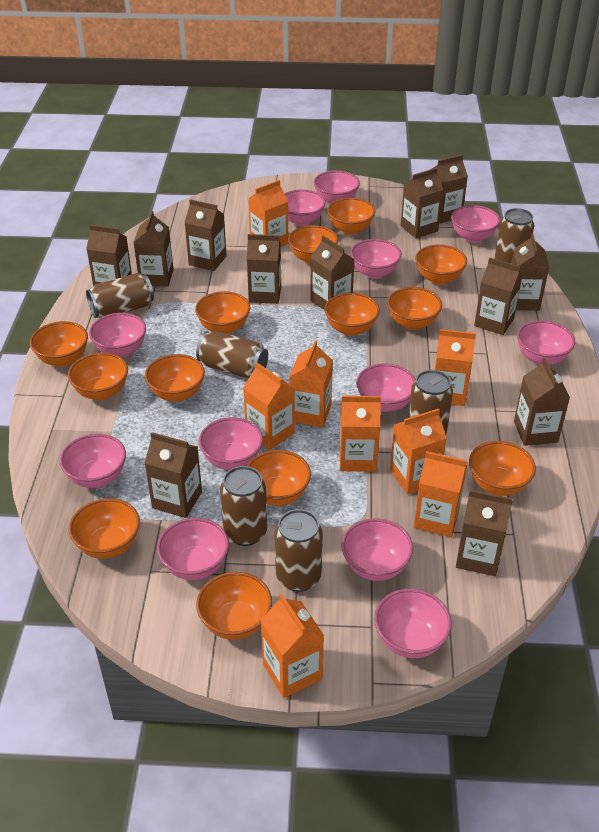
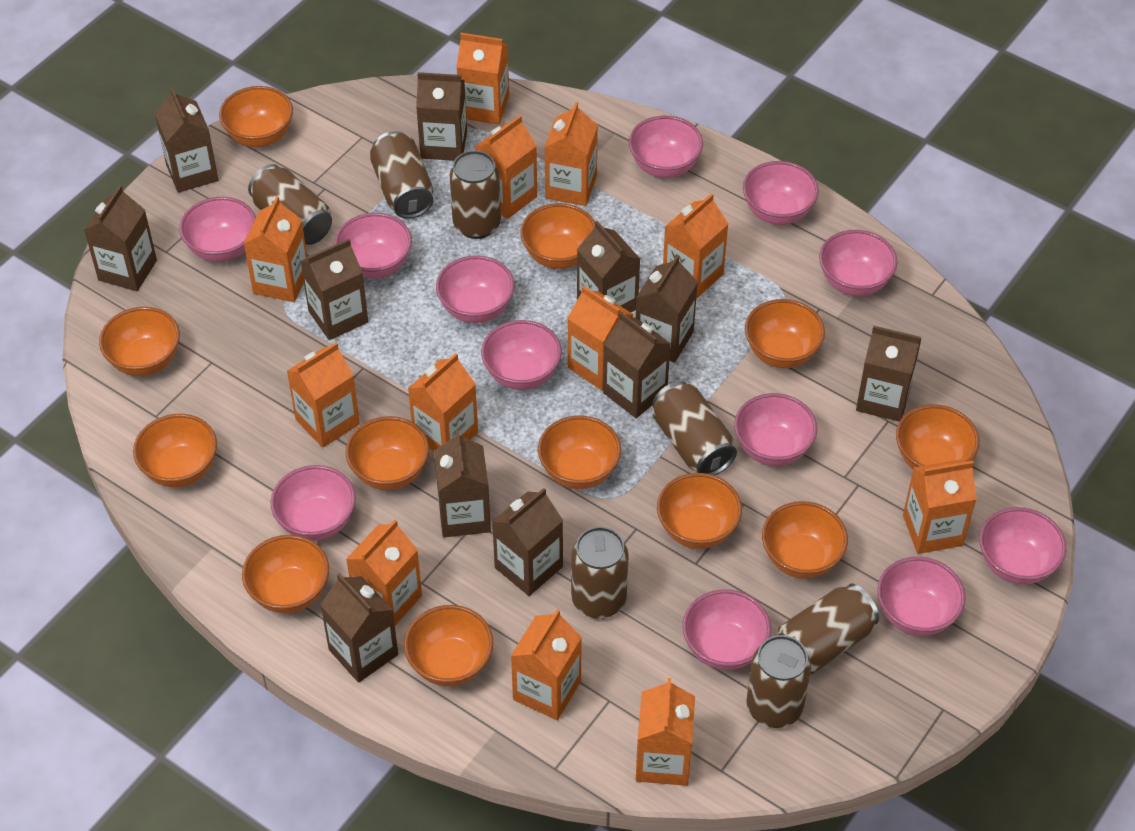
brown can: [86,273,154,318] [196,331,268,379] [220,466,267,546] [275,509,323,592] [408,370,453,435] [495,208,534,264] = 6 -> [248,164,332,245] [370,131,433,219] [450,150,501,239] [571,527,629,619] [652,381,737,476] [746,635,811,728] [777,584,879,675] = 7
brown carton: [86,225,132,286] [133,211,174,287] [145,432,202,518] [184,199,227,271] [247,234,281,304] [310,236,355,310] [401,168,443,239] [430,155,468,224] [456,490,513,576] [474,258,523,335] [511,233,549,311] [514,358,570,446] = 12 -> [84,185,157,291] [155,88,218,193] [300,239,368,340] [320,573,398,683] [416,72,467,161] [434,430,491,537] [492,488,563,596] [577,221,640,312] [603,312,671,418] [636,255,698,363] [856,326,922,422] = 11
orange bowl: [30,321,88,367] [68,352,128,400] [69,498,140,559] [145,354,205,402] [195,291,250,334] [196,572,272,640] [247,450,311,506] [288,225,338,264] [324,293,380,336] [327,198,376,235] [387,287,442,330] [415,245,467,285] [469,441,536,496] = 13 -> [99,307,180,376] [133,414,217,487] [219,86,293,147] [242,535,329,613] [346,416,429,490] [404,605,493,686] [520,203,595,269] [538,416,621,489] [657,473,742,549] [745,299,825,368] [762,501,848,578] [896,404,980,469] = 12
orange carton: [243,362,295,450] [248,180,288,246] [261,593,324,698] [289,340,333,428] [339,396,381,472] [390,409,447,494] [414,451,467,537] [435,329,476,406] = 8 -> [244,196,307,302] [287,343,360,448] [346,520,422,625] [408,353,478,451] [456,33,509,125] [475,115,537,219] [511,609,582,720] [544,102,598,206] [567,286,634,390] [636,678,695,786] [663,193,729,299] [903,459,977,554] = 12

